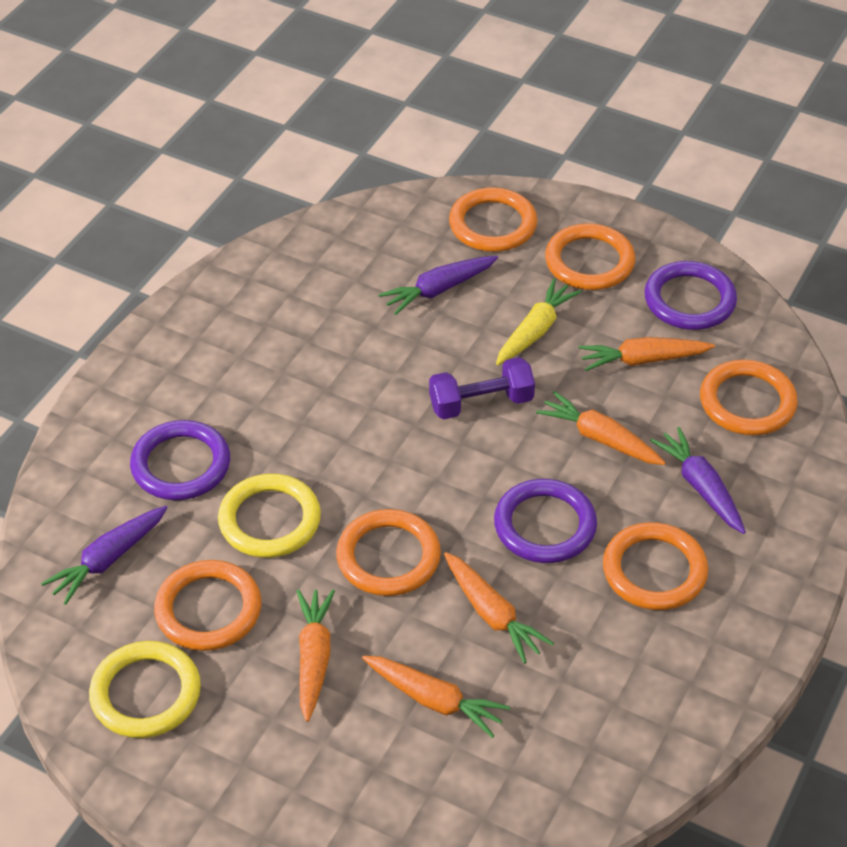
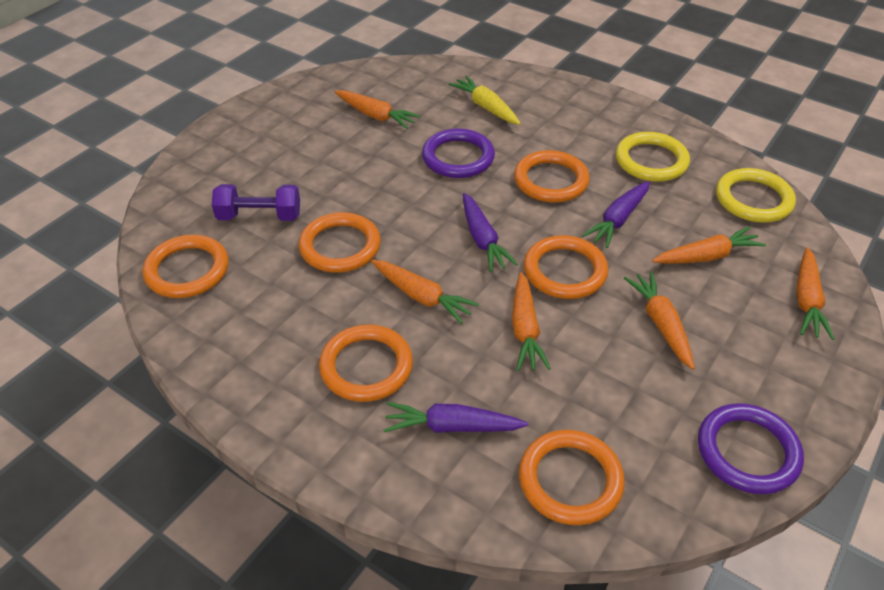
orange carrot: [297,589,335,722] [362,656,510,738] [444,552,554,664] [536,391,666,465] [579,337,715,371] = 5 -> [335,90,421,129] [371,260,479,324] [512,272,551,371] [624,271,695,370] [652,226,766,264] [797,248,834,340] = 6
purple ring: [130,420,230,500] [494,479,597,563] [644,261,737,330] = 3 -> [422,128,495,178] [698,403,804,494] = 2

